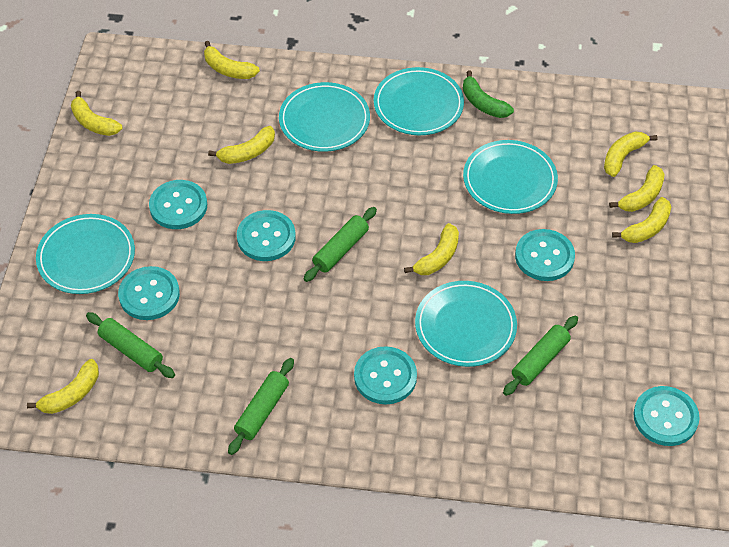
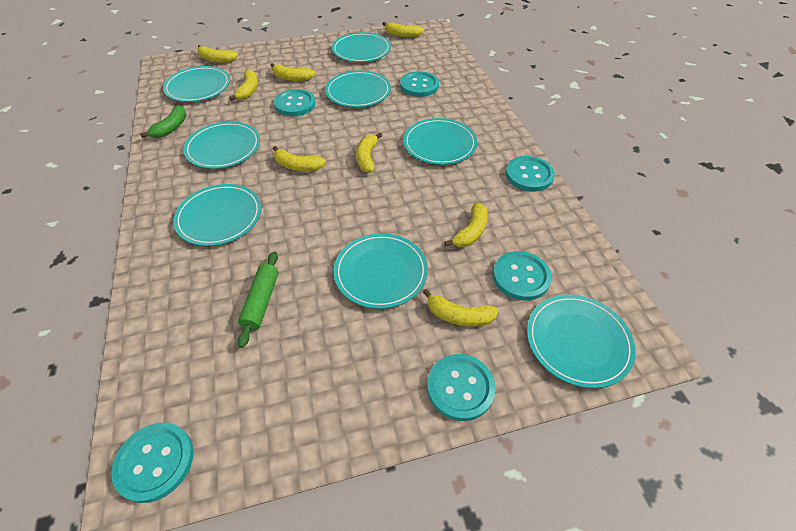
green rolling pin: [86,312,175,378] [228,358,294,455] [304,207,377,282] [503,316,578,396] = 4 -> [238,251,279,348] = 1
turquoise plate: [36,214,135,294] [279,82,370,152] [374,67,464,135] [415,281,517,367] [463,140,558,214] = 5 -> [163,66,230,102] [173,184,261,246] [183,121,260,169] [325,70,391,107] [332,32,391,62] [334,233,428,309] [403,118,477,165] [527,294,636,388] = 8

